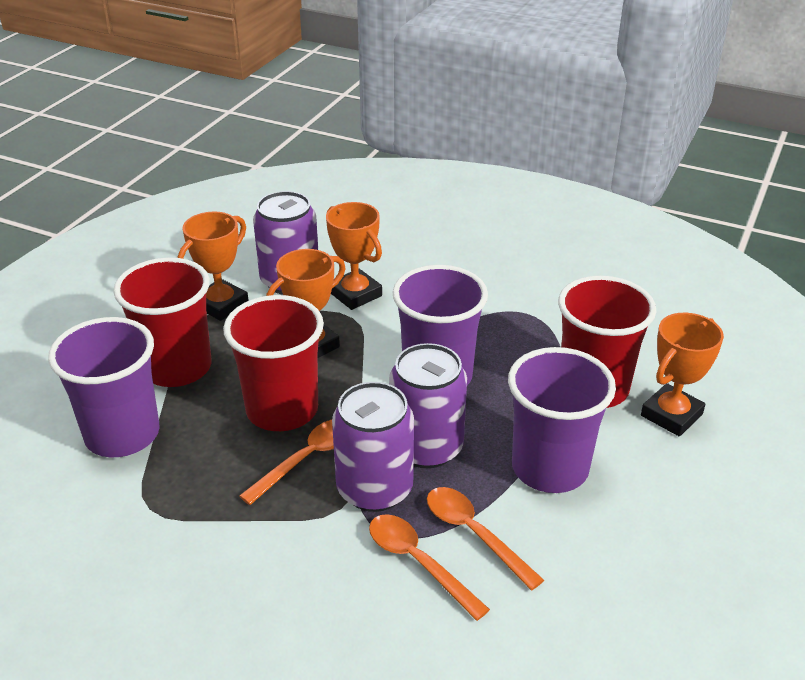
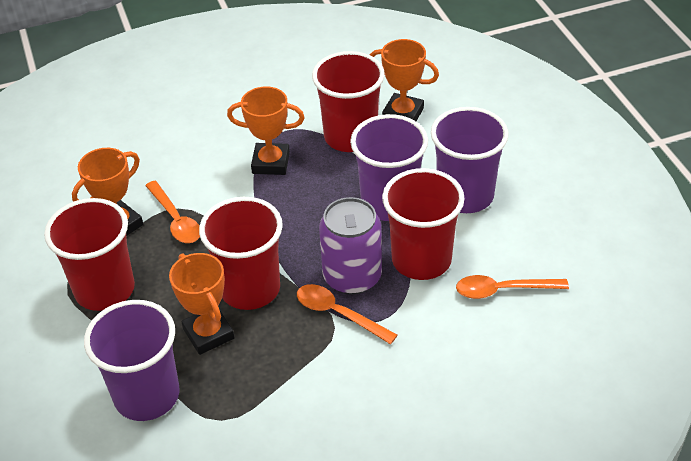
purple can: [253,191,318,295] [332,382,414,512] [389,343,467,468] = 3 -> [319,197,382,295] = 1
red cup: [113,257,211,387] [223,295,324,431] [558,276,656,408] = 3 -> [44,198,135,311] [199,197,283,310] [312,51,385,152] [382,168,465,280] = 4

